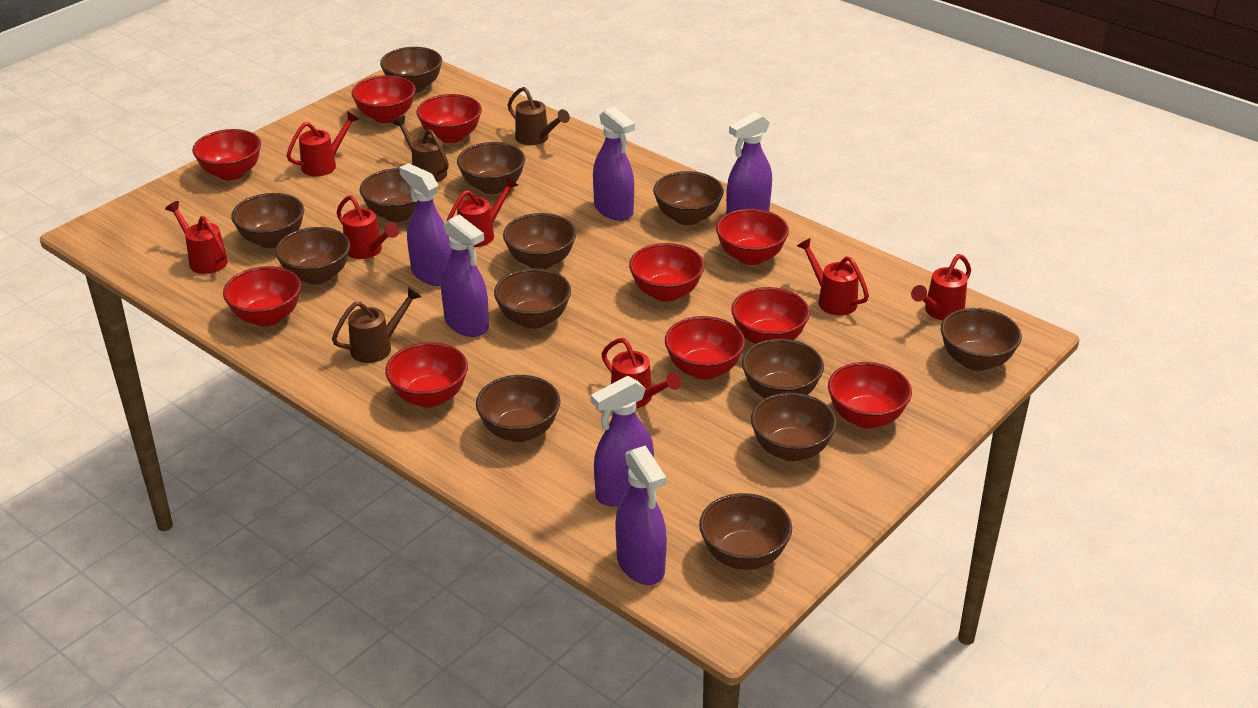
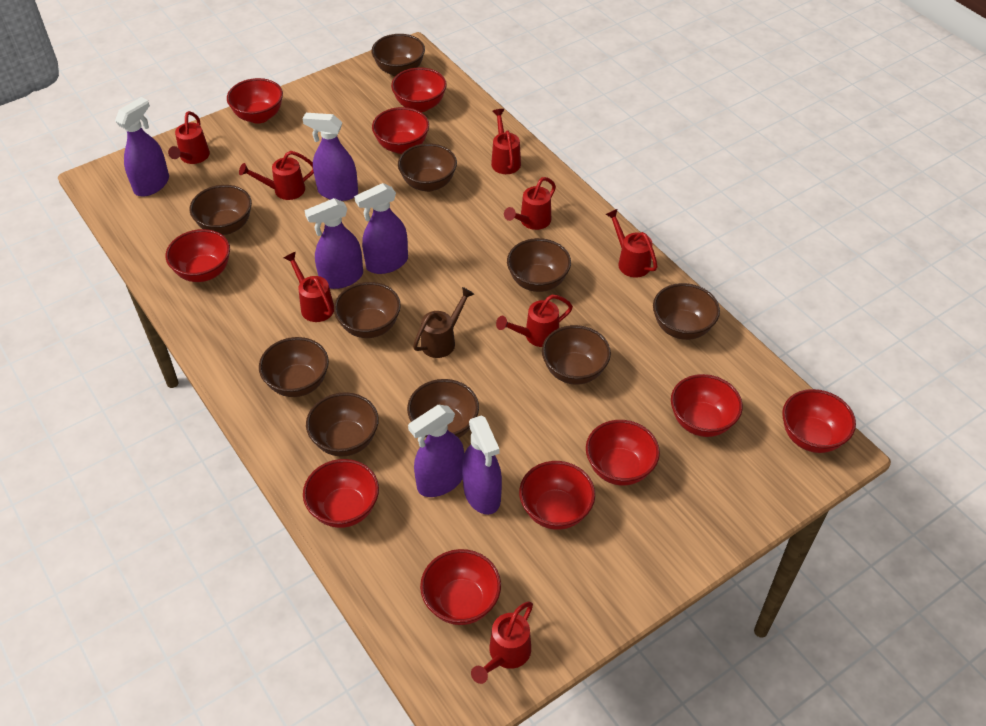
brown bowl: [231,193,304,248] [275,227,350,284] [360,168,417,222] [380,47,442,93] [457,142,525,194] [476,375,560,442] [494,268,571,329] [503,213,576,269] [653,171,724,225] [699,493,792,570] [742,339,824,398] [751,392,837,461] [941,308,1022,371] = 13 -> [190,185,252,235] [259,337,329,397] [306,392,379,457] [334,282,401,338] [372,34,425,76] [398,143,457,192] [407,379,479,438] [507,238,571,292] [542,325,611,385] [653,283,720,340] = 10
brown watering can: [332,287,421,363] [393,116,449,182] [508,87,570,145] = 3 -> [413,287,474,358] = 1
red watering can: [165,201,228,274] [287,111,359,176] [336,195,399,259] [447,177,518,247] [602,338,681,408] [797,238,869,315] [911,254,971,321] = 7 -> [168,111,210,164] [239,151,314,200] [284,252,334,322] [471,601,533,684] [491,109,521,174] [496,295,573,347] [504,177,556,230] [605,209,658,277] = 8

